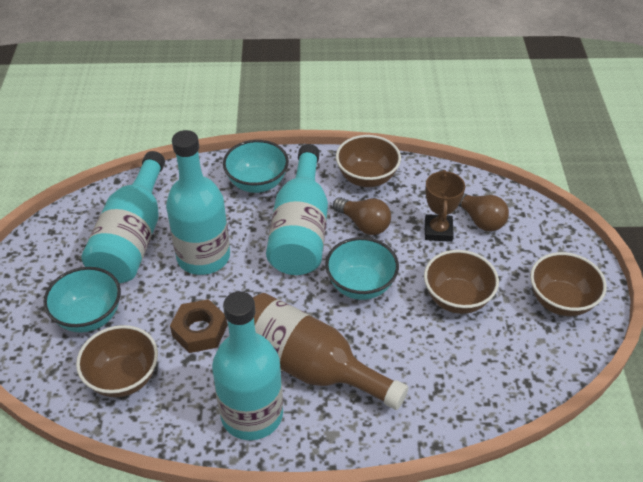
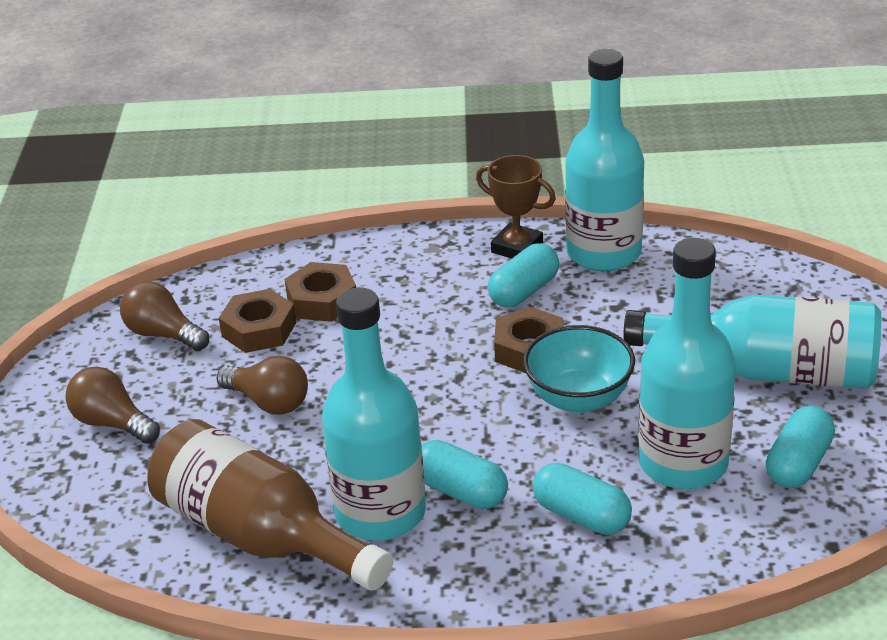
brown bowl: [76,325,158,397] [336,135,401,187] [424,250,499,314] [530,252,606,316] = 4 -> none = 0
brown light bulb: [333,197,391,235] [459,193,509,231] = 2 -> [65,367,160,444] [120,281,209,351] [217,356,308,415] = 3
brown nut: [170,299,227,353] = 1 -> [219,289,296,353] [284,262,356,322] [494,307,563,373] = 3
turquoise bowl: [43,267,121,333] [223,140,289,193] [325,237,399,300] = 3 -> [523,325,635,413] = 1
turquoise capsule: none = 0 -> [422,440,508,509] [488,243,559,307] [533,463,632,535] [766,406,835,488] = 4

